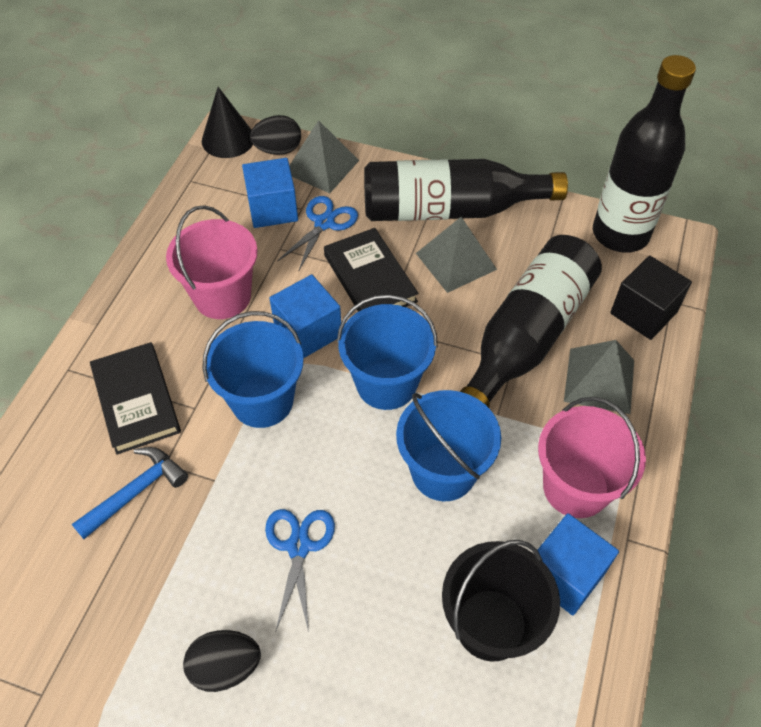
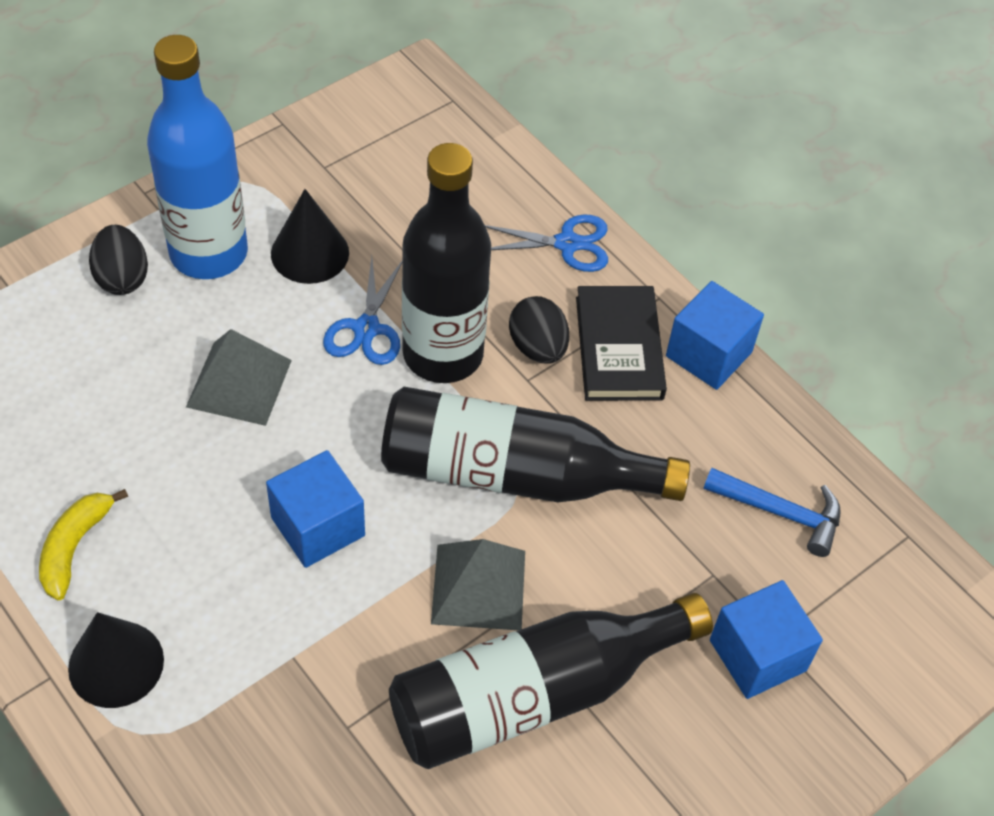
black book: [90,342,181,455] [324,228,418,312] = 2 -> [576,286,667,401] = 1
black bucket: [442,540,560,661] = 1 -> none = 0
black cone: [202,87,253,158] = 1 -> [68,612,164,708] [271,189,349,284] = 2
black cube: [610,256,692,340] = 1 -> none = 0
blue bottle: none = 0 -> [147,35,248,279] = 1
blue bucket: [202,311,304,428] [337,294,438,410] [396,390,501,501] = 3 -> none = 0
grey pyramid: [289,120,359,193] [416,217,497,293] [564,340,634,414] = 3 -> [186,329,292,426] [431,539,525,630] = 2
pink bucket: [166,205,258,319] [538,397,646,518] = 2 -> none = 0
yellow banana: none = 0 -> [39,489,128,600] = 1

